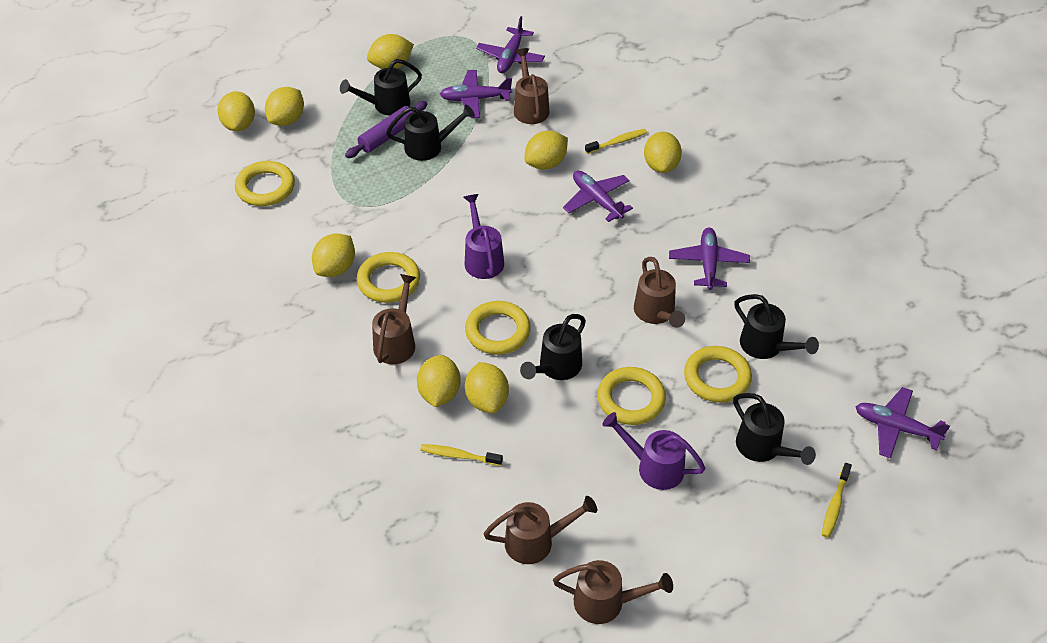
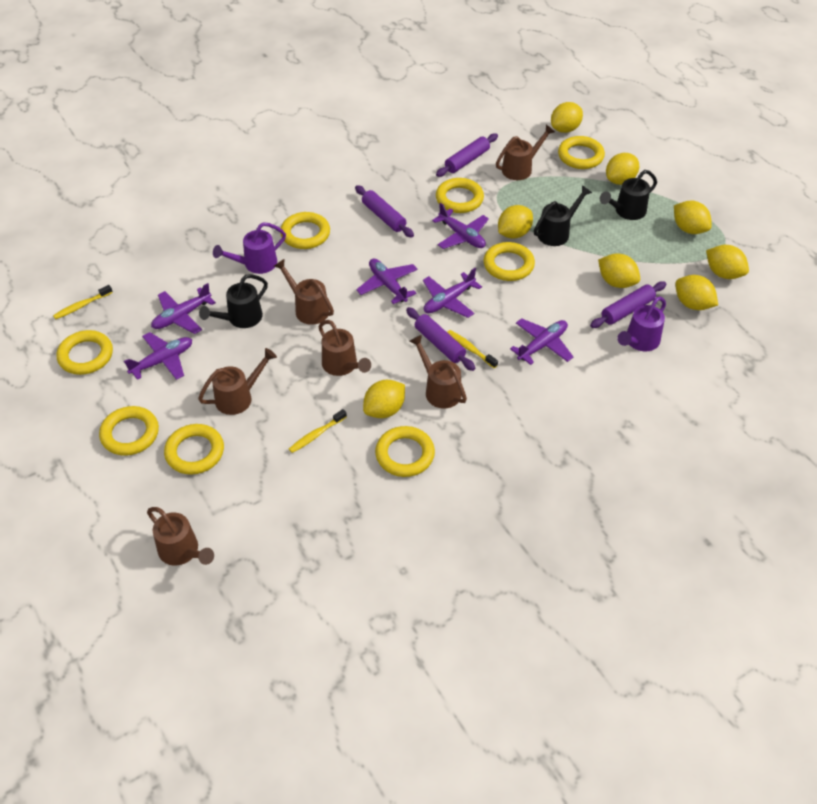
black watering can: [340,59,422,116] [386,104,475,161] [520,314,586,380] [733,393,816,465] [734,294,819,359] = 5 -> [199,274,268,328] [534,185,592,246] [600,170,657,220] = 3
brown watering can: [372,274,416,364] [484,496,597,564] [514,48,549,124] [553,560,673,624] [634,257,685,328] = 5 -> [147,507,214,566] [198,348,277,415] [274,259,334,325] [319,320,371,376] [409,335,467,409] [496,125,555,180] = 6
purple plane: [440,70,512,118] [476,16,545,73] [563,171,633,222] [669,228,750,290] [855,387,950,459] = 5 -> [124,332,192,380] [151,283,216,334] [356,258,418,304] [423,268,482,318] [432,202,489,249] [510,318,573,365] = 6
purple rolling pin: [345,101,427,158] = 1 -> [355,185,414,238] [406,307,475,371] [436,133,498,177] [590,281,666,328] = 4
yellow ring: [235,161,295,206] [357,252,420,303] [465,301,531,355] [597,367,666,425] [684,346,752,403] = 5 -> [57,330,113,375] [99,406,159,456] [164,424,224,475] [280,212,330,249] [375,426,435,477] [436,178,484,213] [484,242,535,281] [558,136,605,169] = 8

